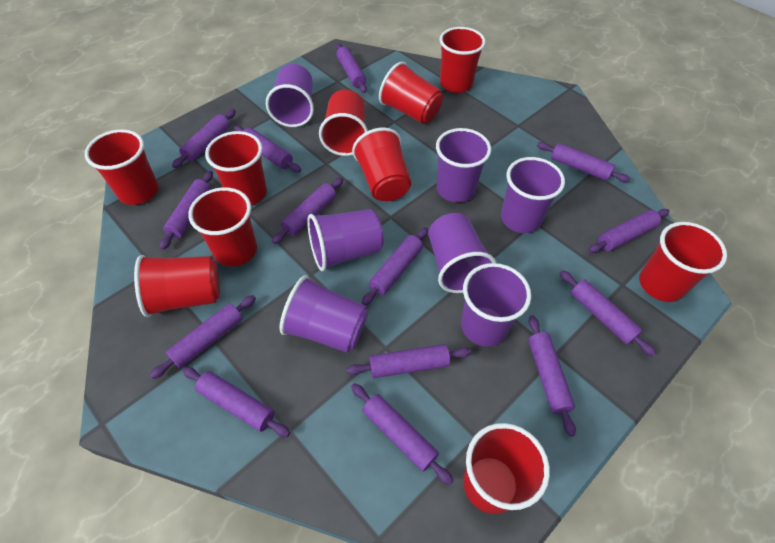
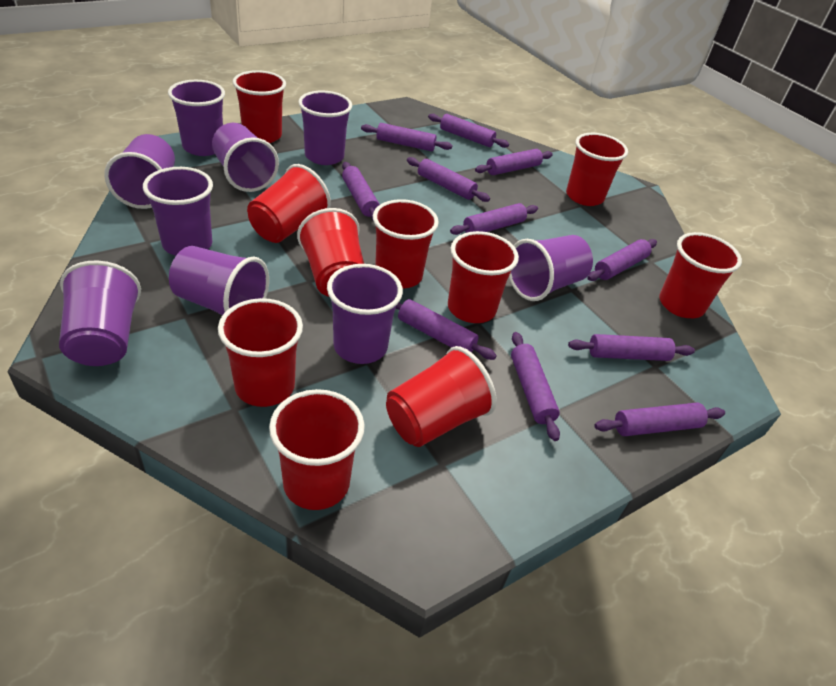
purple cup: [266,64,314,127] [279,275,368,353] [307,209,384,271] [428,213,497,293] [436,128,491,202] [461,263,531,347] [501,157,565,233] = 7 -> [59,260,141,366] [104,134,175,209] [143,167,213,256] [168,80,225,156] [169,246,269,315] [212,123,279,192] [298,91,352,165] [327,264,403,364] [509,235,593,301] = 9
purple rolling pin: [150,295,256,379] [160,171,213,250] [172,109,236,168] [182,367,290,437] [234,126,301,172] [272,177,343,244] [336,43,367,93] [347,344,472,378] [351,383,453,485] [362,227,428,305] [528,315,576,437] [537,142,630,182] [560,270,656,357] [588,209,669,253] = 14 -> [342,162,380,220] [361,123,452,151] [396,299,497,360] [407,157,490,202] [428,114,509,148] [450,203,538,235] [475,149,553,175] [511,332,560,441] [568,334,695,361] [587,239,657,281] [594,403,725,436] = 11

